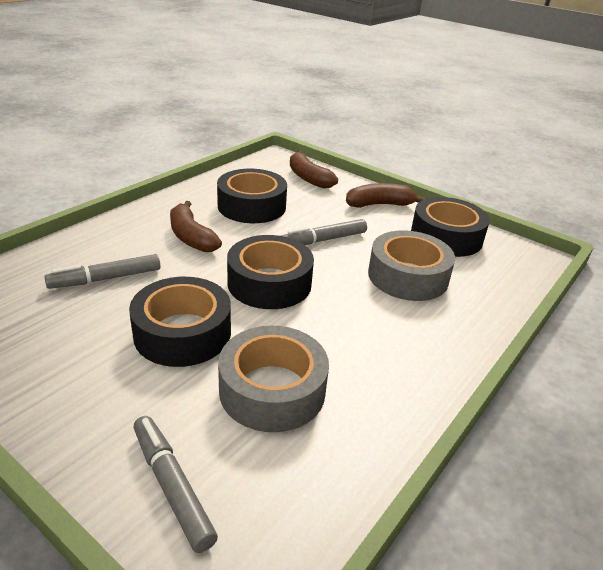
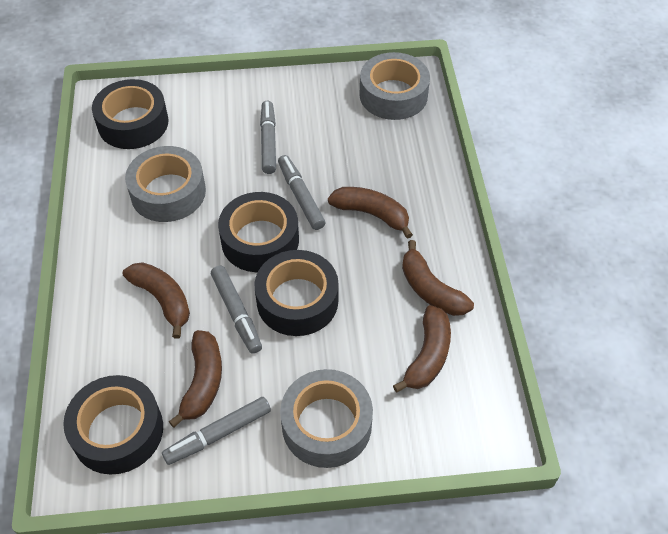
brown banana: [170,201,222,252] [290,151,338,188] [346,183,426,208] = 3 -> [123,262,190,339] [169,330,222,428] [328,187,413,239] [393,305,451,393] [402,240,474,316] = 5
grey marker: [44,254,161,289] [134,416,218,553] [281,219,367,245] = 3 -> [162,397,271,465] [211,265,262,354] [260,101,276,174] [278,155,325,230] = 4
grey tape: [218,326,329,432] [368,230,455,301] = 2 -> [125,146,206,222] [280,369,373,468] [359,52,430,120] = 3

